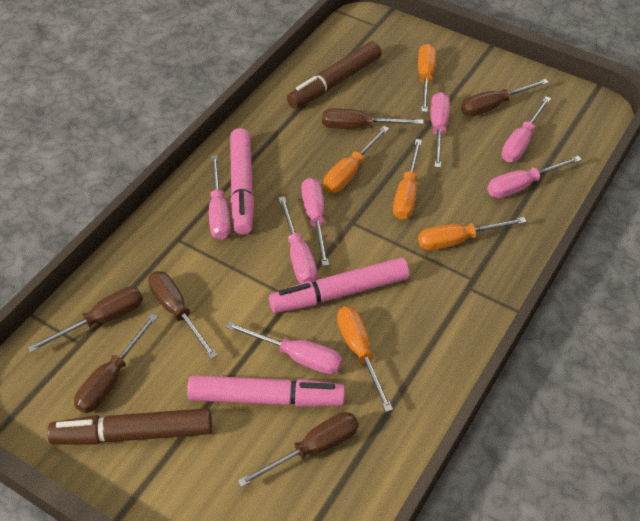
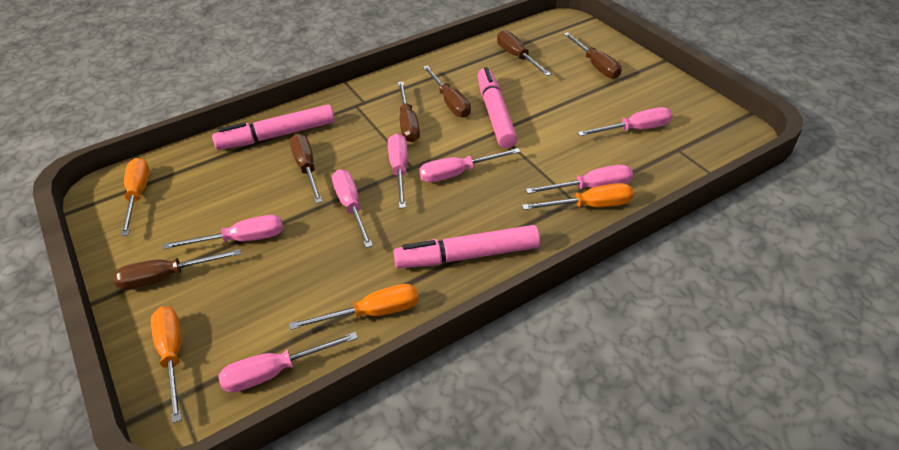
brown marker: [47,408,212,444] [287,41,382,109] = 2 -> none = 0
orange screwdriver: [323,126,389,193] [337,306,393,412] [393,139,422,220] [418,44,436,112] [418,217,527,250] = 5 -> [121,158,150,236] [151,306,182,423] [289,284,419,330] [522,183,634,210] = 4

